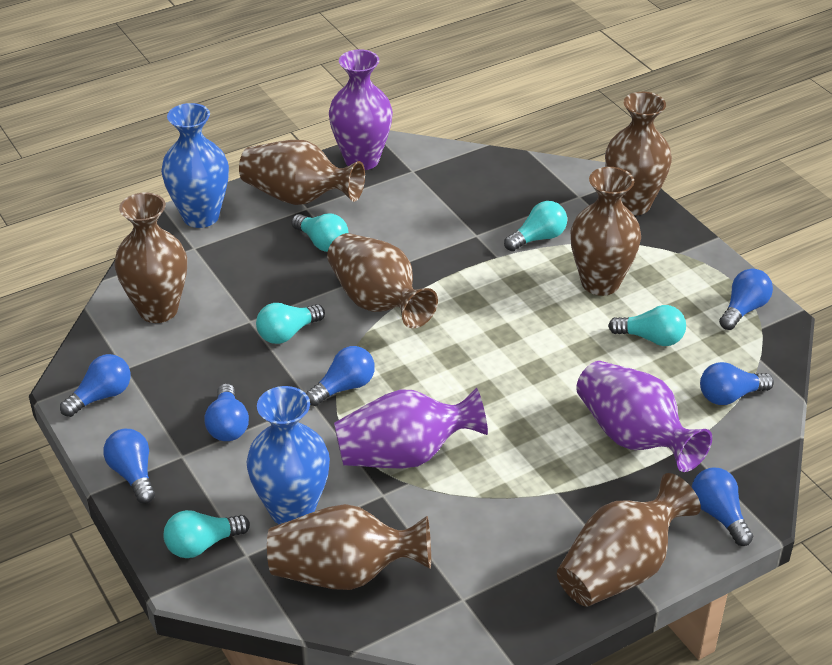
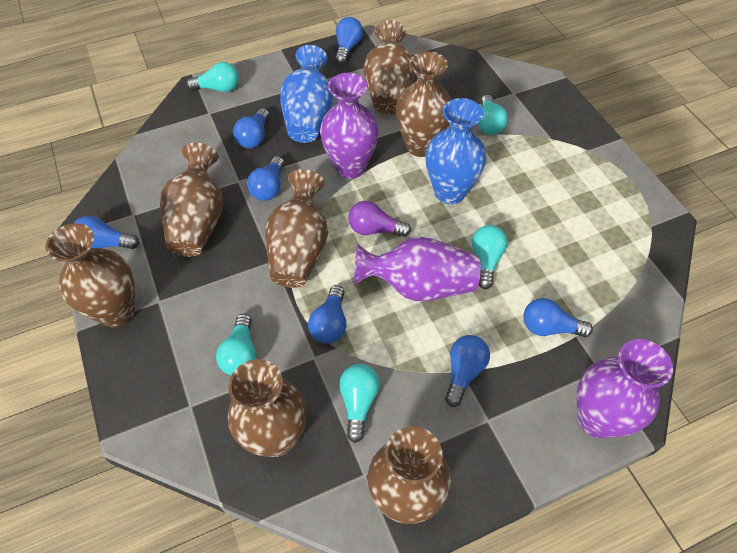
purple light bulb: none = 0 -> [348,201,411,237] = 1

